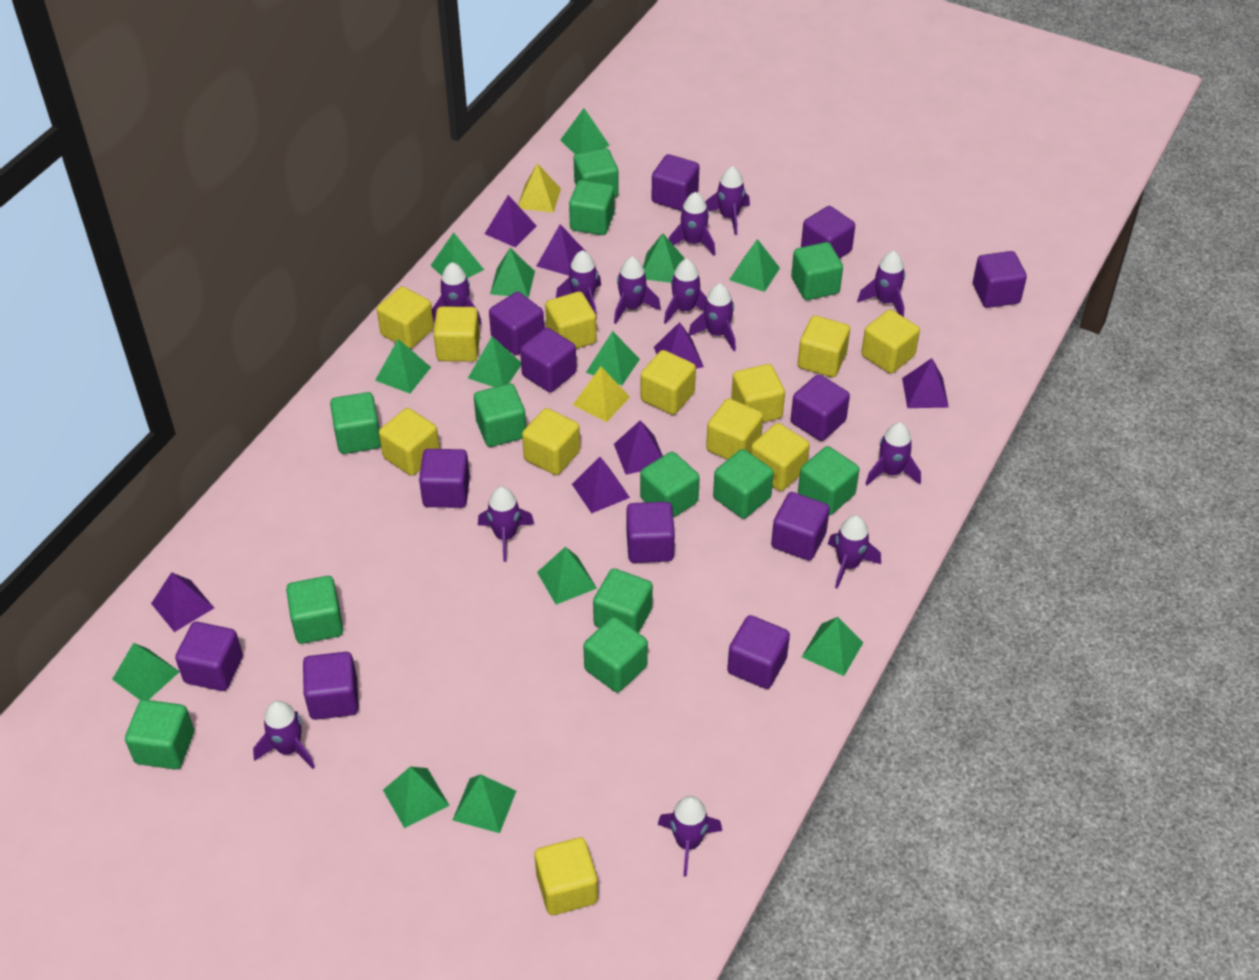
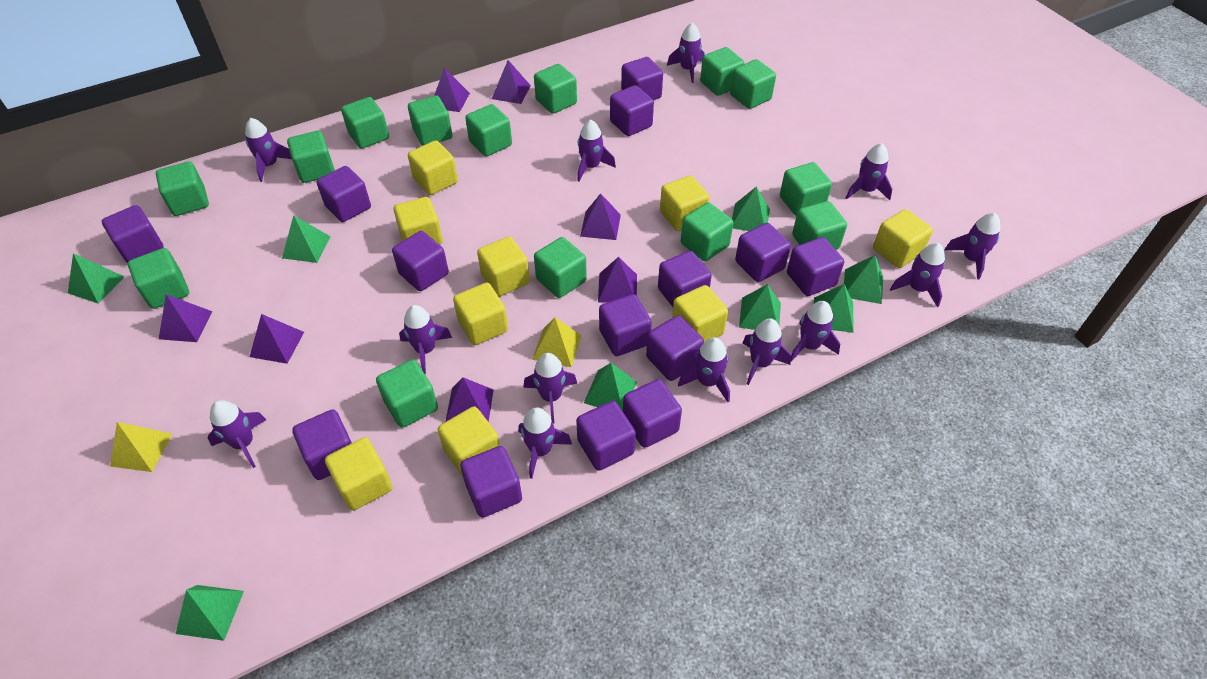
green cube: [125,700,194,770] [286,576,343,644] [330,392,381,454] [474,384,526,447] [569,180,615,235] [574,148,619,198] [583,617,648,692] [593,568,653,633] [640,452,700,518] [713,449,774,519] [791,242,843,300] [798,446,859,515] = 12 -> [128,248,189,309] [156,162,209,216] [287,131,335,183] [341,97,389,149] [376,360,438,428] [408,96,452,146] [465,104,512,157] [534,64,577,114] [534,237,587,298] [681,202,733,261] [700,47,744,96] [730,59,776,109] [780,162,832,216] [792,201,847,250] = 14
green pyramid: [112,643,180,701] [375,339,431,394] [383,767,450,828] [431,232,484,278] [453,774,516,833] [468,336,521,387] [490,248,535,298] [537,547,597,605] [560,108,610,154] [586,331,640,385] [643,233,684,283] [729,239,780,292] [802,617,864,676] = 13 -> [68,253,125,304] [176,585,244,641] [282,215,331,263] [584,363,637,411] [732,186,770,231] [739,284,781,330] [814,284,854,333] [844,255,883,304] = 8
purple cube: [175,622,243,691] [303,652,359,720] [419,449,470,508] [489,292,544,355] [520,328,577,392] [626,502,675,563] [652,154,699,211] [727,615,790,689] [771,492,830,561] [791,374,850,441] [801,206,855,259] [973,251,1027,308] = 12 -> [102,205,164,263] [292,409,352,480] [316,166,371,222] [392,231,449,291] [460,446,522,518] [576,401,636,471] [599,294,652,356] [610,85,654,136] [621,57,663,100] [623,379,682,448] [646,315,704,381] [658,251,712,307] [735,223,791,282] [787,237,844,296] = 14
yellow cube: [377,286,434,349] [379,408,440,476] [434,306,480,362] [522,408,580,475] [535,837,598,915] [545,291,597,349] [641,350,696,415] [706,398,763,460] [731,364,785,423] [751,423,810,491] [798,315,850,377] [861,309,920,374] = 12 -> [325,437,392,510] [394,197,443,245] [408,140,458,195] [438,406,500,476] [453,283,508,345] [477,236,530,297] [660,176,709,231] [672,285,728,342] [873,209,933,268] = 9

